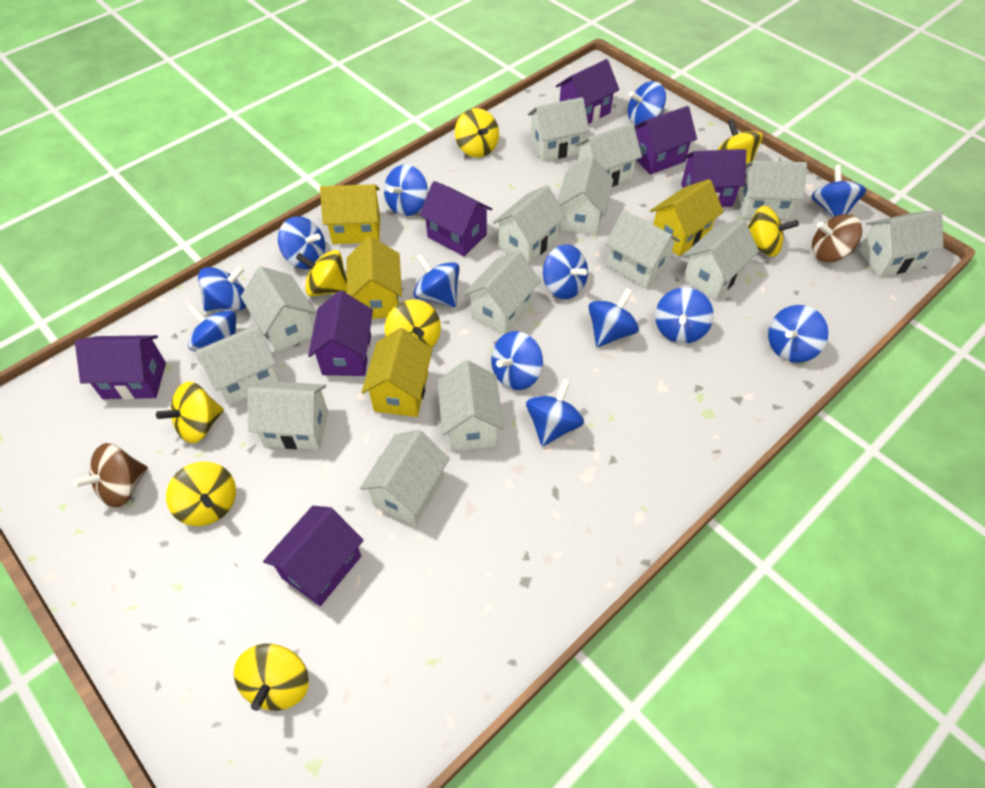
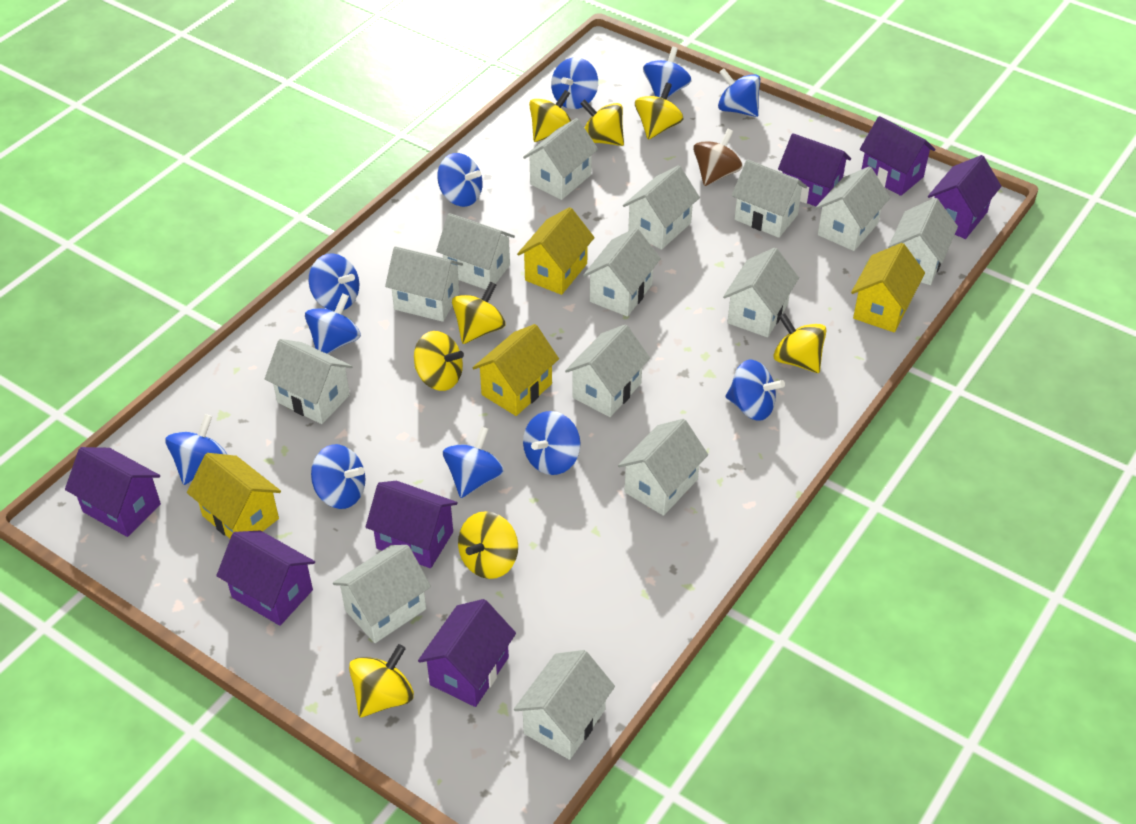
blue spinning top: [187,304,236,352] [198,265,246,311] [278,216,325,269] [384,165,428,216] [414,254,459,307] [491,331,543,390] [526,379,584,446] [543,244,588,299] [588,288,639,347] [628,81,666,125] [655,287,714,344] [768,305,829,363] [811,165,866,217] = 13 -> [165,414,227,485] [305,293,361,354] [309,253,359,311] [311,444,365,509] [437,153,483,207] [443,426,504,498] [523,411,580,475] [551,57,598,109] [643,47,691,98] [718,68,760,117] [725,359,785,421] = 11
brown spinning top: [73,443,148,508] [812,214,862,262] = 2 -> [693,129,743,186] = 1

